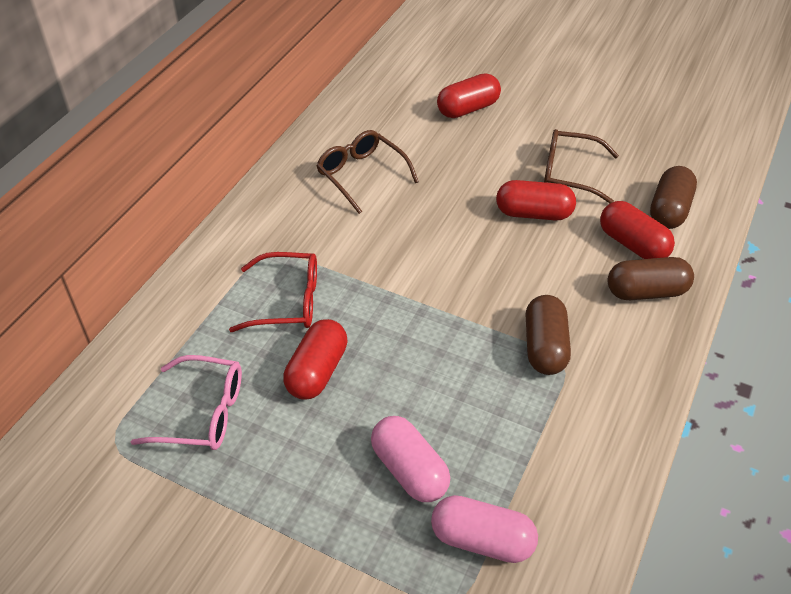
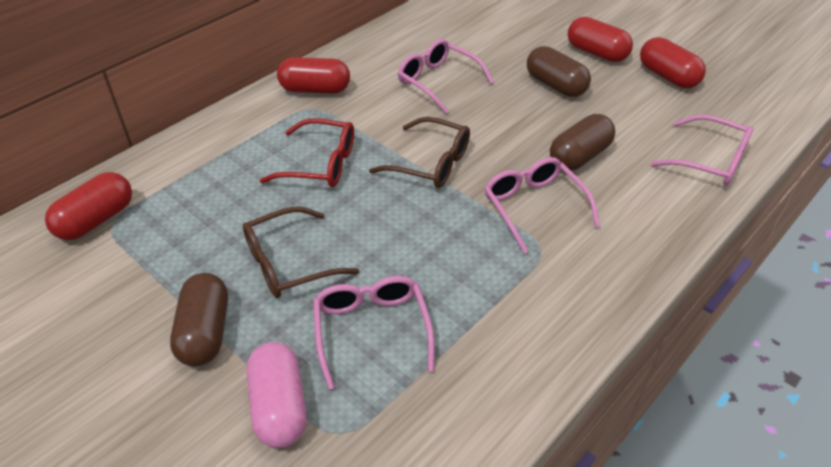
pink capsule: [371,416,450,502] [431,495,538,563] = 2 -> [247,342,307,448] = 1
pink glasses: [131,355,242,450] = 1 -> [313,276,435,390] [398,39,494,113] [484,157,600,254] [651,115,753,186] = 4

